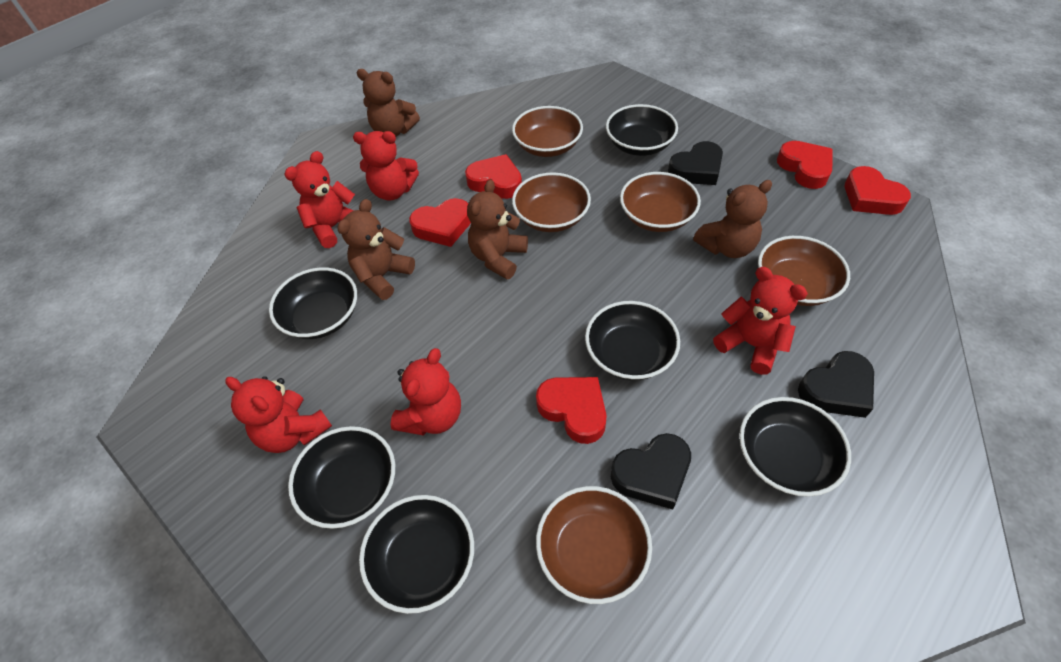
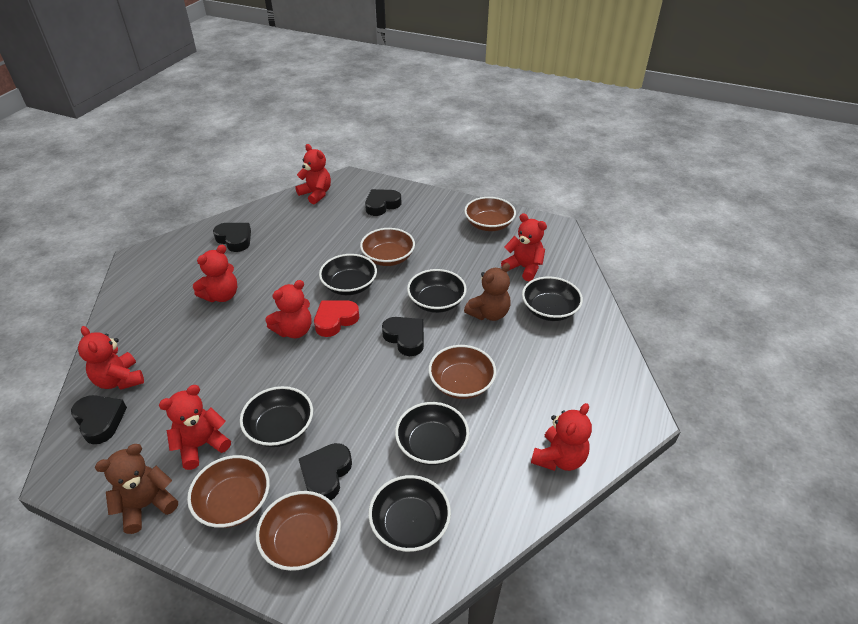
black heart: [611,433,691,509] [668,141,723,185] [798,351,874,418] = 3 -> [71,395,127,444] [213,223,251,252] [299,443,352,501] [365,189,402,216] [382,317,424,356] = 5
brown teddy bear: [337,199,415,300] [357,69,420,137] [467,180,528,279] [693,180,772,258] = 4 -> [95,444,178,534] [464,263,510,321] = 2
red heart: [409,198,471,247] [465,154,522,199] [536,377,607,444] [777,141,833,189] [845,166,911,215] = 5 -> [314,300,359,337] = 1
red teddy bear: [225,376,332,453] [284,151,355,248] [353,131,419,201] [390,348,461,436] [713,267,808,375] = 5 -> [78,326,144,390] [159,385,231,470] [193,245,238,302] [265,280,311,338] [296,144,331,204] [501,213,547,281] [531,403,592,471] = 7

